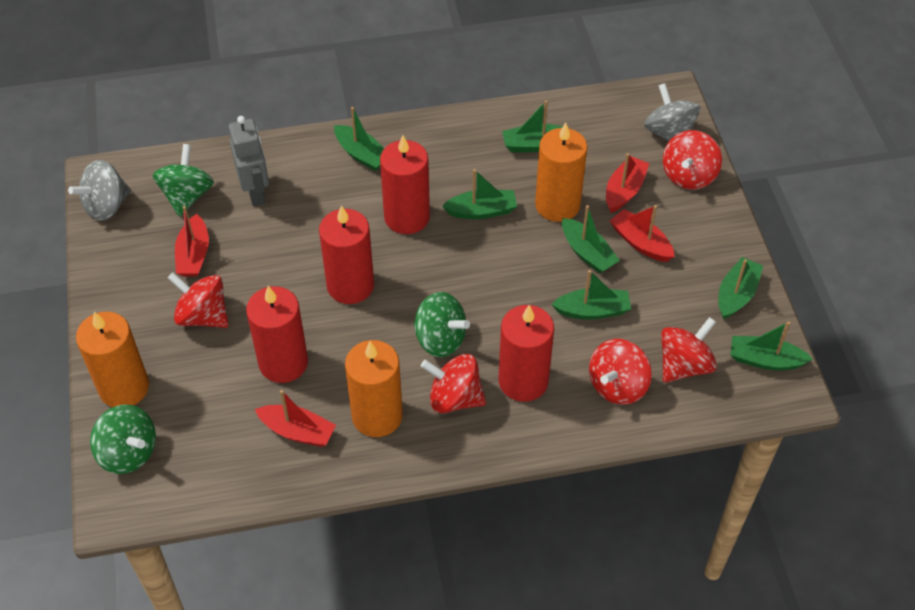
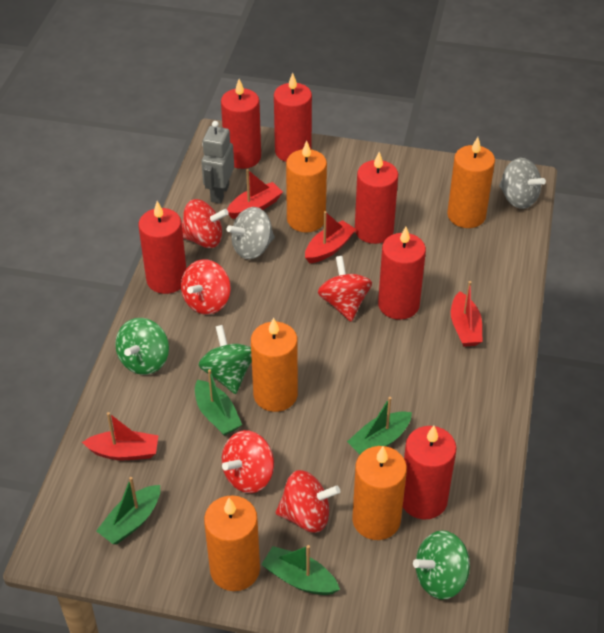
green boat: [334,107,384,171] [442,169,517,219] [502,100,563,152] [552,270,631,320] [562,205,620,273] [719,257,763,319] [730,321,812,370] = 7 -> [96,477,160,544] [195,369,242,436] [261,545,340,595] [347,397,412,455] = 4
orange candle: [76,312,149,407] [345,340,403,437] [535,123,588,222] = 3 -> [204,495,260,591] [251,317,298,412] [286,141,327,233] [352,446,407,540] [447,137,495,228] = 5
red candle: [246,286,308,383] [319,205,374,304] [380,135,430,234] [498,305,554,402] = 4 -> [138,201,186,294] [221,79,261,169] [274,73,312,162] [355,152,398,244] [378,227,426,320] [403,426,457,519] = 6

